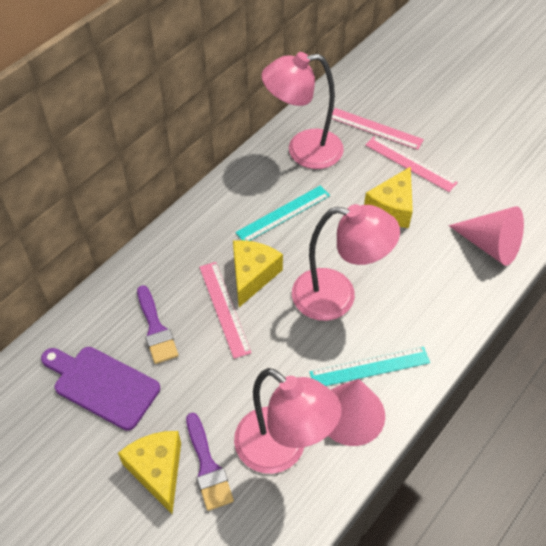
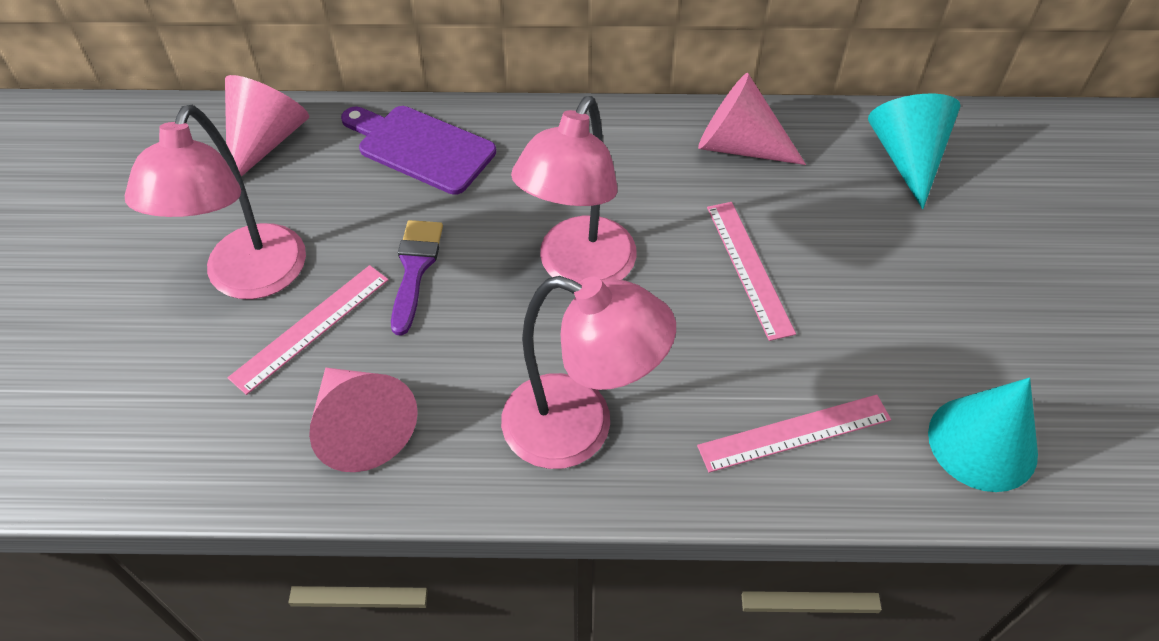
pink cone: [328,379,385,446] [449,206,524,266] = 2 -> [225,75,309,177] [309,368,418,472] [698,73,806,165] = 3
purple brush: [137,285,179,364] [186,413,234,511] = 2 -> [391,220,443,336] = 1
turquoise cone: none = 0 -> [868,94,961,209] [928,378,1038,492] = 2
turquoise ruler: [235,186,330,241] [310,347,430,386] = 2 -> none = 0
yellow cheese: [118,431,181,514] [233,240,283,307] [364,167,413,228] = 3 -> none = 0

